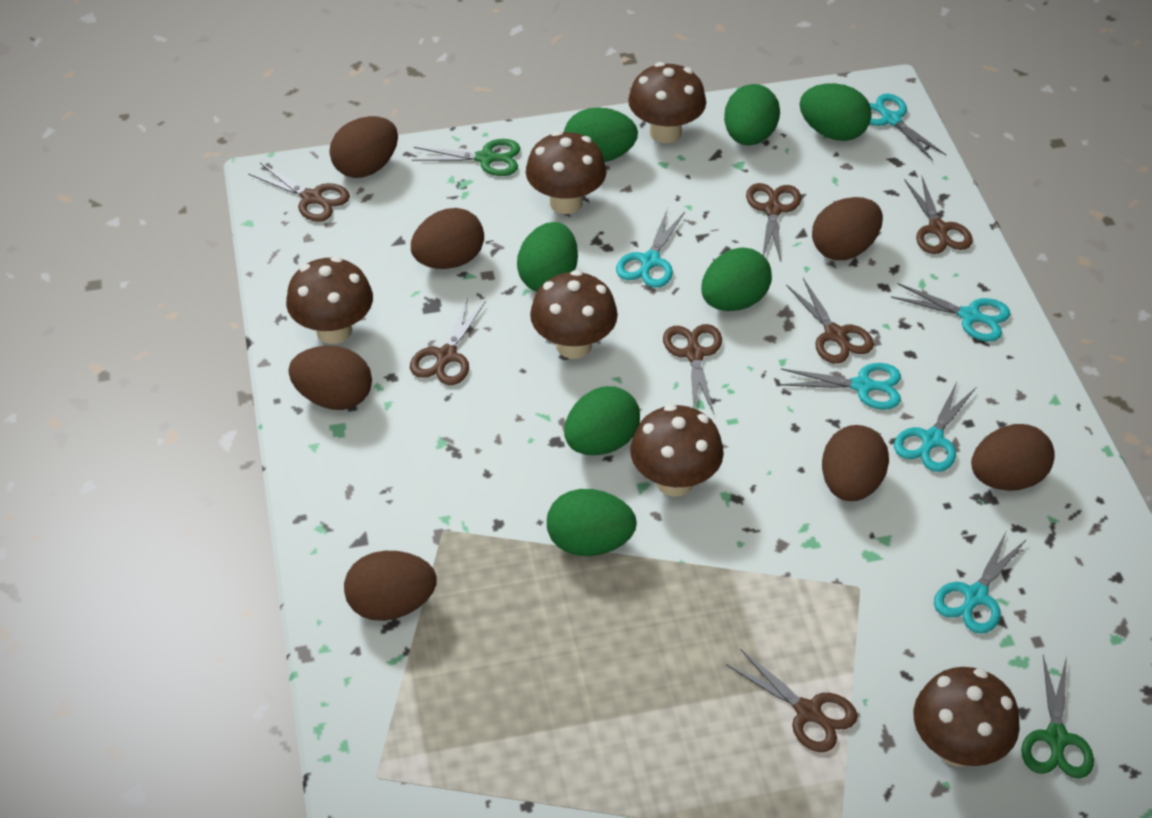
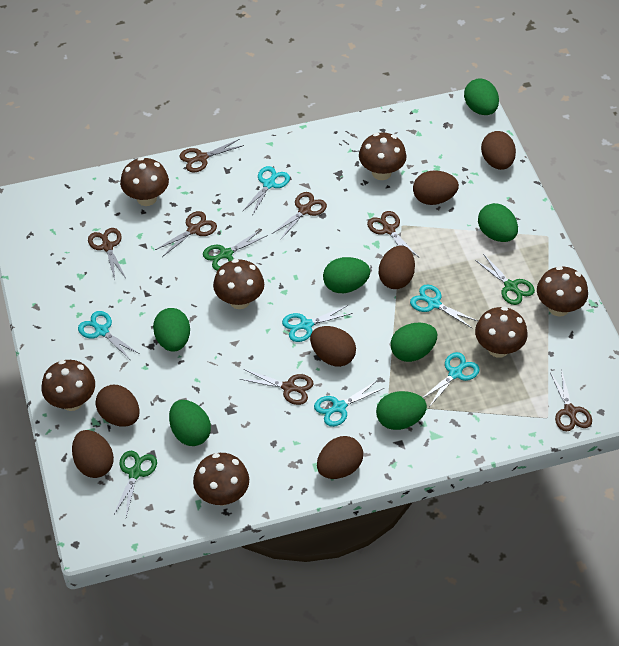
brown mushroom: [286,256,373,344] [526,131,607,214] [530,270,618,359] [628,62,706,143] [630,404,724,497] [913,667,1020,767] = 6 -> [41,360,95,411] [120,157,169,206] [193,453,249,506] [213,259,264,309] [359,132,407,180] [475,307,528,358] [537,266,588,317] = 7
green scissors: [412,139,520,176] [1021,655,1094,779] = 2 -> [113,451,157,517] [203,229,268,271] [475,255,535,305] = 3

